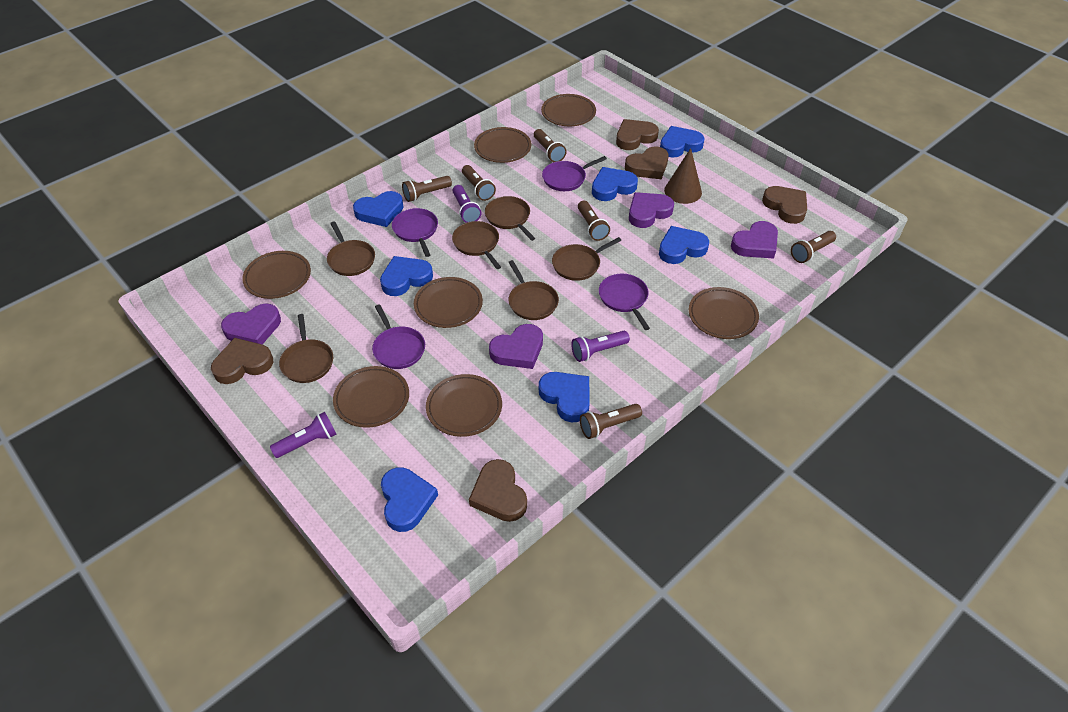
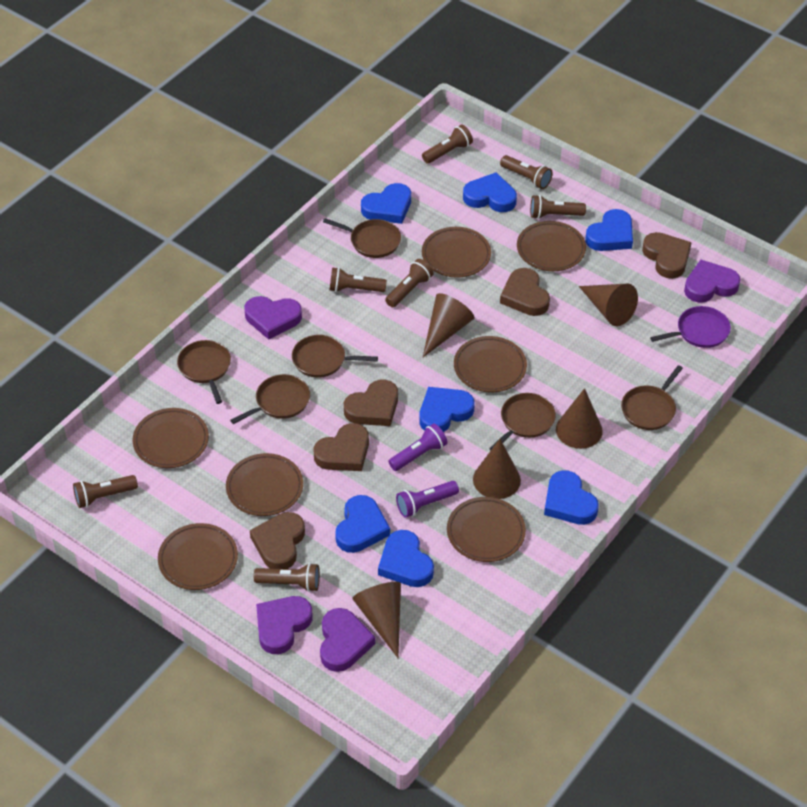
brown cone: [664,148,702,204] = 1 -> [352,582,401,658] [423,293,475,357] [473,439,521,499] [556,388,603,449] [579,283,638,326] = 5
brown flashlight: [402,176,452,202] [462,165,496,201] [534,129,567,162] [578,200,610,241] [580,404,642,439] [791,231,836,263] = 6 -> [73,475,138,508] [254,563,320,592] [330,267,387,292] [385,259,434,307] [422,124,473,164] [500,155,553,189] [530,195,586,219] = 7
purple flashlight: [270,412,337,458] [453,185,481,223] [571,331,630,362] = 3 -> [388,423,448,471] [396,481,459,518] = 2
purple pan: [372,304,425,369] [392,208,438,257] [542,156,607,191] [599,274,650,330] = 4 -> [650,306,731,348] = 1

